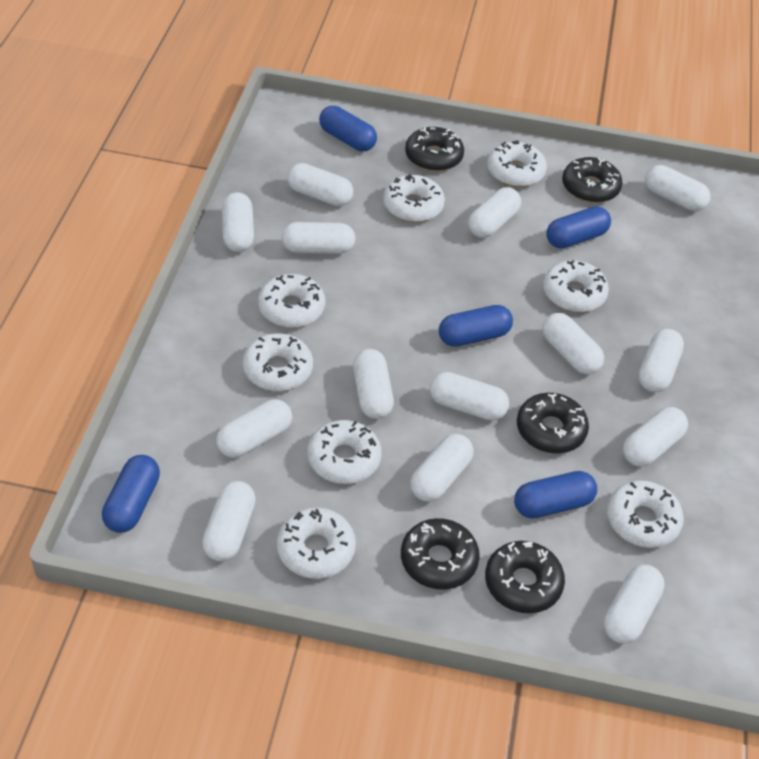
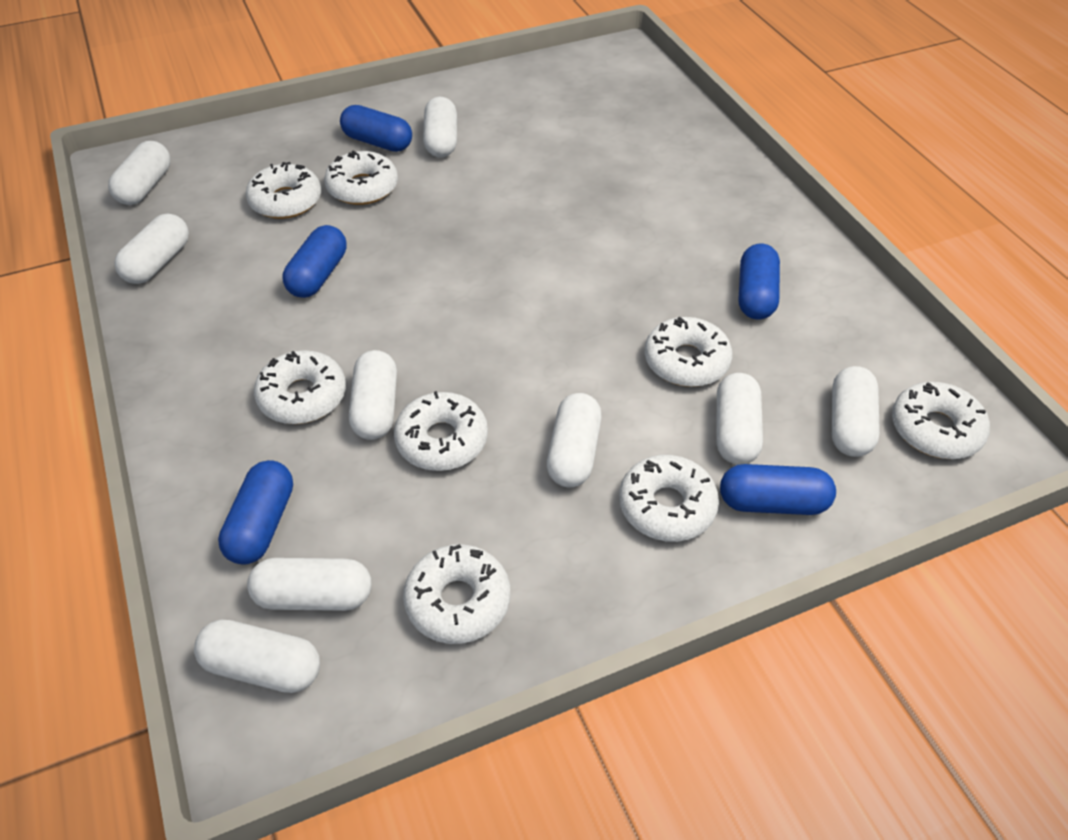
black donut: [401,518,480,590] [405,127,464,171] [485,541,565,613] [517,393,589,453] [562,157,623,203] = 5 -> none = 0
white capsule: [202,481,256,561] [216,399,292,458] [222,192,254,252] [281,222,355,254] [287,163,353,206] [353,349,394,419] [410,434,474,502] [430,372,509,421] [468,187,521,238] [542,313,604,374] [604,565,665,644] [623,407,688,467] [638,329,684,392] [645,165,710,211] = 14 -> [108,141,171,205] [114,214,189,284] [194,620,320,693] [247,558,372,611] [349,350,397,440] [423,96,457,157] [547,393,601,488] [717,373,763,465] [832,366,880,457] = 9

